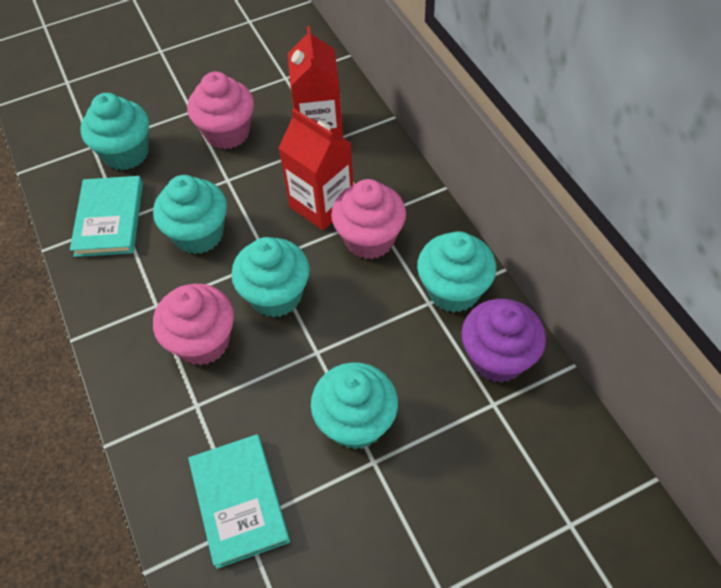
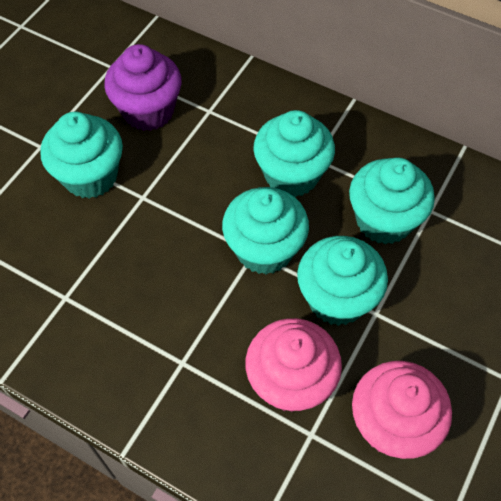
pink cupcake: [153,284,234,366] [187,72,254,149] [331,179,406,259] = 3 -> [246,318,342,412] [352,361,452,459] = 2
red carton: [279,109,353,230] [288,26,343,138] = 2 -> none = 0
turquoise book: [70,176,143,257] [188,434,290,569] = 2 -> none = 0

